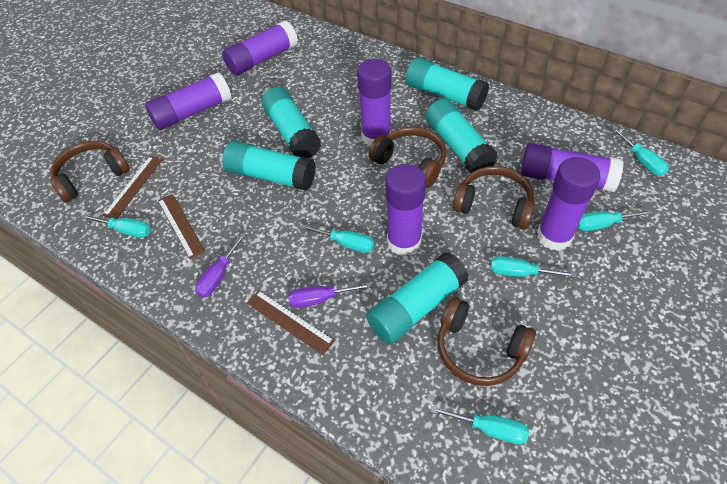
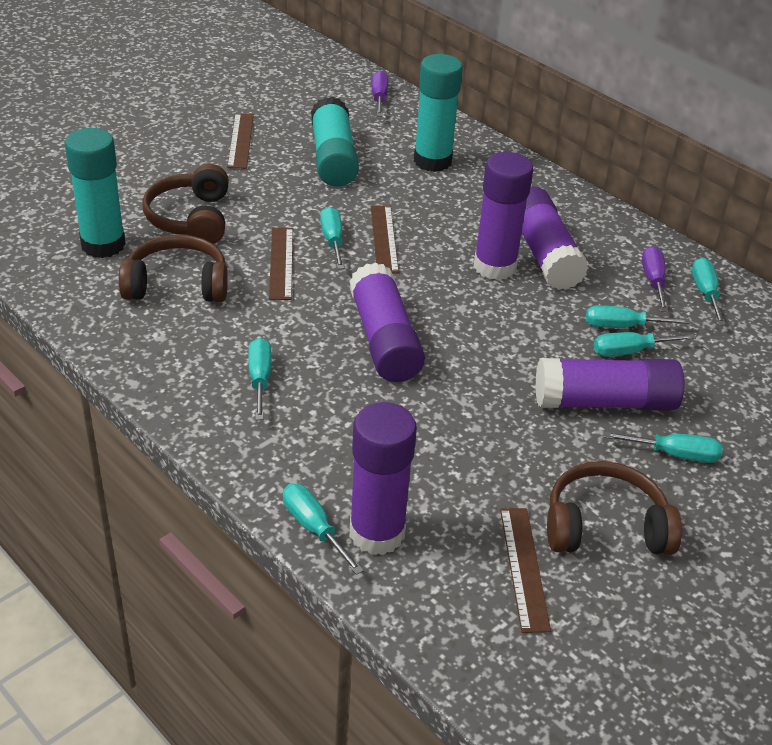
brown headphones: [50,141,130,203] [369,127,446,188] [438,297,536,386] [453,166,535,229] = 4 -> [119,235,228,302] [142,164,229,244] [547,461,682,555] = 3
brown ruler: [103,156,163,219] [158,194,206,259] [247,290,335,355] = 3 -> [227,113,254,169] [269,228,293,300] [371,206,399,274] [500,508,551,633] = 4
purple glue stick: [145,72,232,130] [222,20,298,75] [357,59,391,146] [385,164,426,256] [521,143,624,192] [537,157,601,251] = 6 -> [349,262,425,382] [350,402,417,555] [474,152,533,280] [522,186,588,290] [535,358,685,411] = 5
turquoise glue stick: [222,141,316,190] [262,87,321,158] [366,252,469,344] [406,58,489,111] [426,99,498,173] = 5 -> [65,128,126,258] [311,96,359,187] [414,54,463,172] = 3
turquoise screwdriver: [82,214,151,238] [300,224,374,253] [430,406,529,444] [491,256,576,278] [577,210,653,231] [612,128,669,176] = 6 -> [248,338,271,420] [283,484,364,575] [320,207,344,269] [586,305,690,328] [594,332,696,357] [603,431,723,463] [692,258,726,325] = 7

